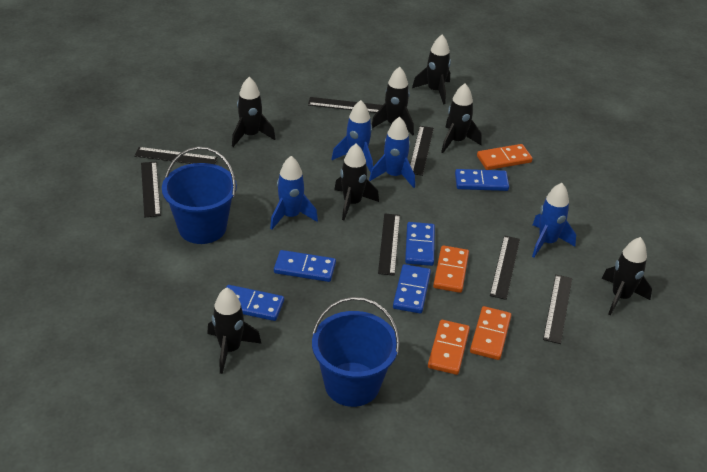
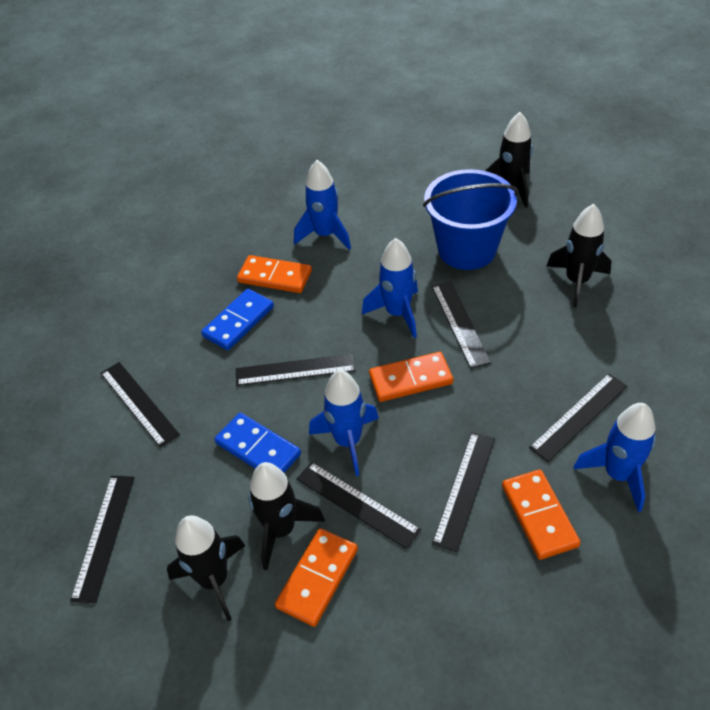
black rocket: [207,287,261,374] [232,77,276,147] [334,144,379,220] [372,67,414,136] [412,35,451,105] [441,83,482,153] [602,237,652,316] = 7 -> [167,515,245,621] [248,462,325,570] [485,112,533,208] [546,204,611,307] = 4
blue bucket: [162,147,237,244] [312,297,400,407] = 2 -> [423,169,519,270] = 1
blue domino: [227,285,284,321] [274,250,336,282] [393,264,431,314] [405,222,435,266] [455,169,509,191] = 5 -> [201,289,274,350] [214,413,301,473] = 2

